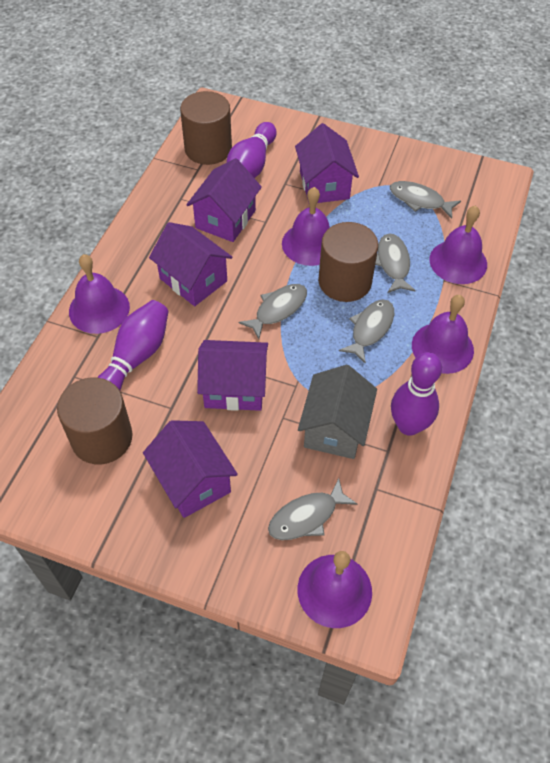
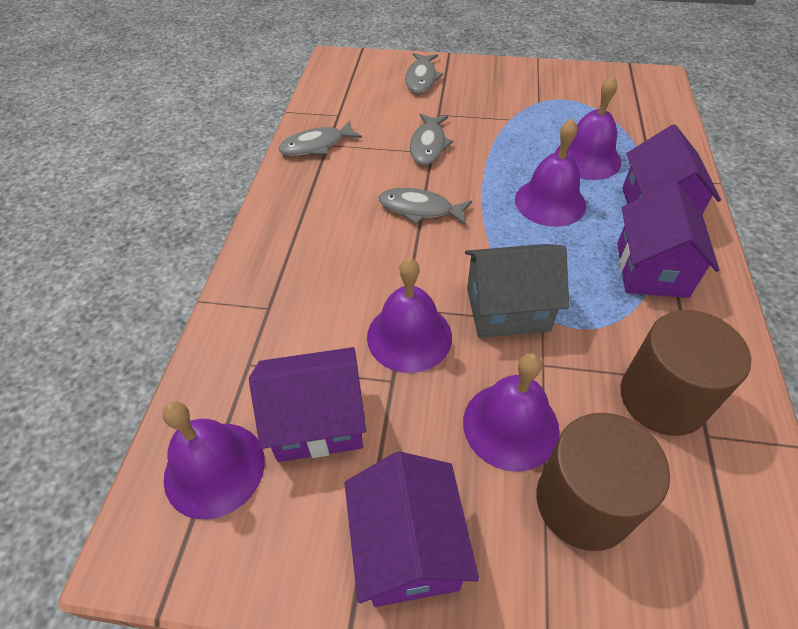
brown cylinder: [57,377,133,464] [180,91,232,165] [318,222,378,302] = 3 -> [537,413,670,551] [621,310,751,436] = 2
grey fish: [238,284,307,339] [268,478,357,540] [339,299,394,364] [375,233,416,293] [390,181,461,219] = 5 -> [278,121,362,156] [379,188,472,225] [405,53,443,93] [410,114,453,165] = 4
purple bowling pin: [97,300,169,390] [226,122,277,178] [391,352,442,436] = 3 -> none = 0
purple house: [143,420,238,518] [149,222,233,306] [186,158,262,242] [197,340,268,411] [295,123,359,203] = 5 -> [249,347,366,462] [344,452,479,607] [617,181,720,298] [622,125,721,214] = 4

